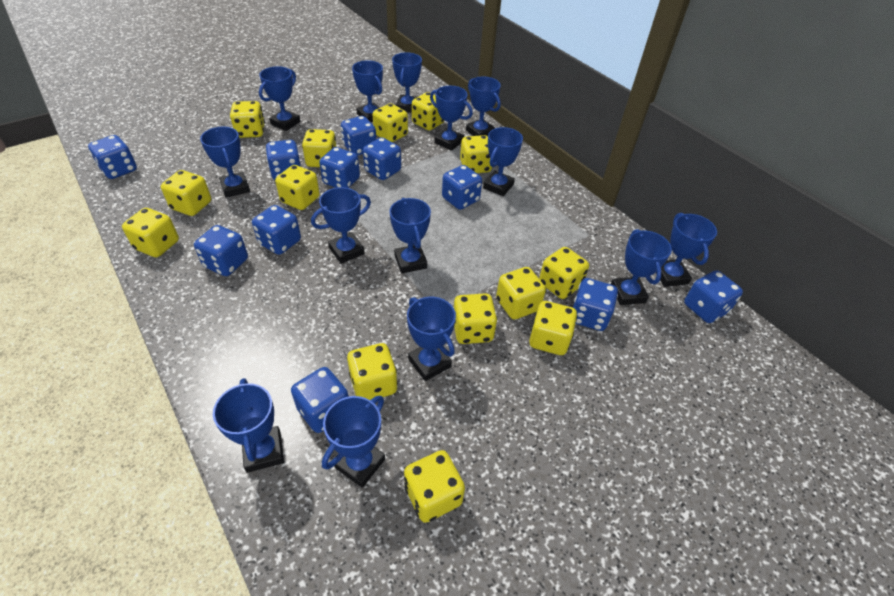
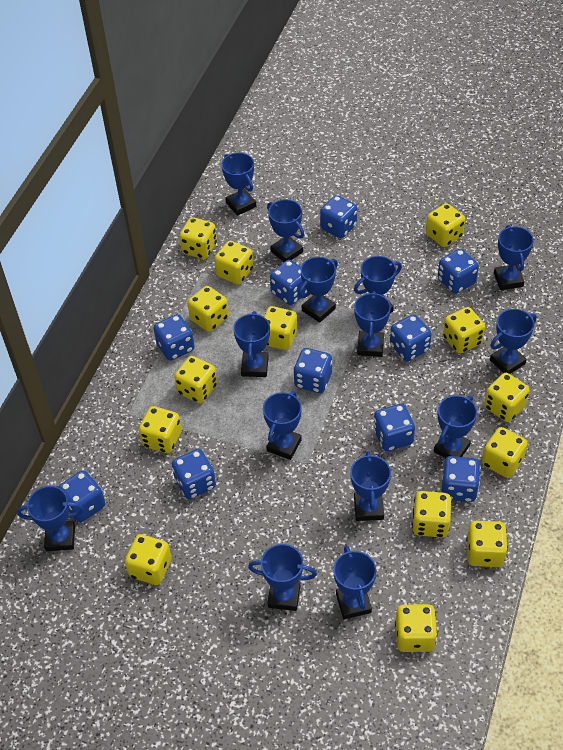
blue dice: [88,135,137,179] [194,225,248,276] [252,205,301,255] [266,140,301,180] [291,367,349,433] [319,147,360,188] [341,116,376,156] [363,137,401,180] [442,165,482,210] [573,278,618,331] [684,270,743,323] = 11 -> [58,470,105,522] [153,314,195,361] [172,449,216,499] [270,260,308,305] [293,348,332,393] [320,195,357,238] [373,404,415,451] [390,314,432,361] [438,249,479,294] [441,456,480,502] = 10

